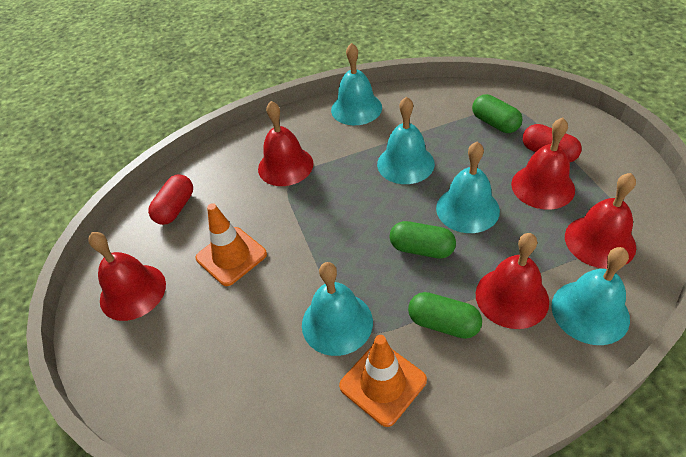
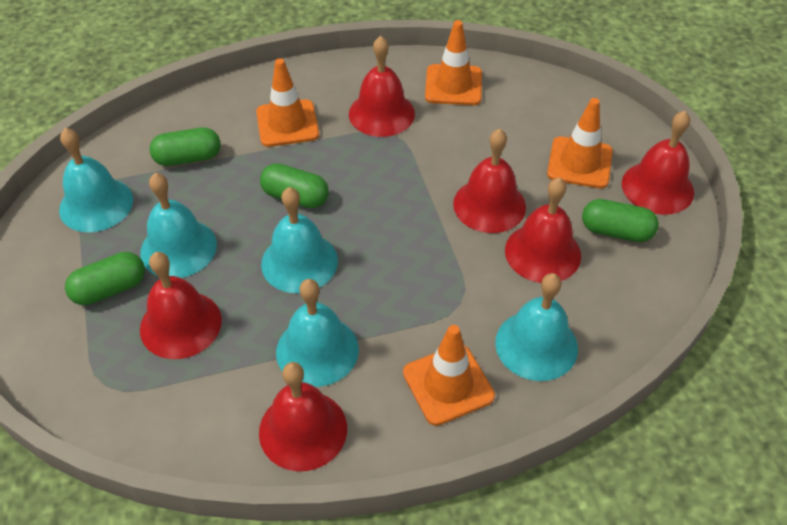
green capsule: [390,221,456,259] [408,292,482,339] [472,94,523,133] = 3 -> [65,252,145,305] [150,128,221,166] [260,163,329,208] [582,199,659,242] = 4
orange traffic cone: [196,203,267,286] [339,335,427,427] = 2 -> [256,58,319,147] [403,325,495,426] [425,20,482,105] [547,98,613,189] = 4
red bell: [88,232,166,321] [258,101,313,186] [476,233,549,329] [511,117,575,210] [565,173,636,269] = 5 -> [140,252,222,359] [259,362,347,471] [349,36,415,137] [453,129,526,233] [505,177,581,283] [622,111,694,215] = 6
red capsule: [148,175,193,225] [523,124,582,163] = 2 -> none = 0

